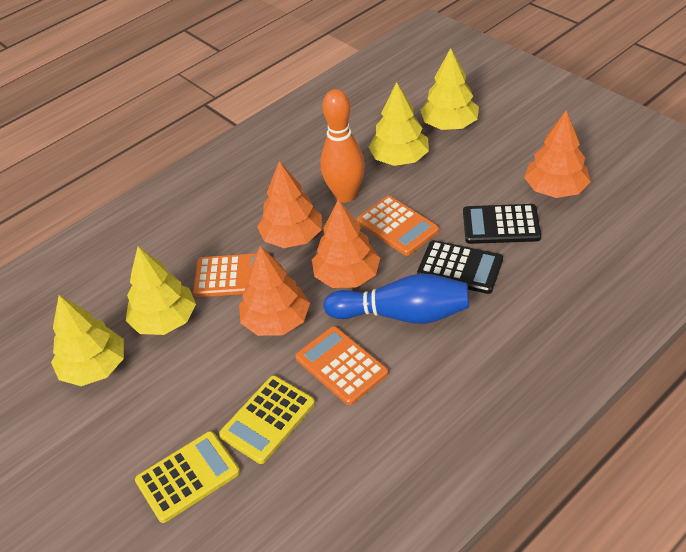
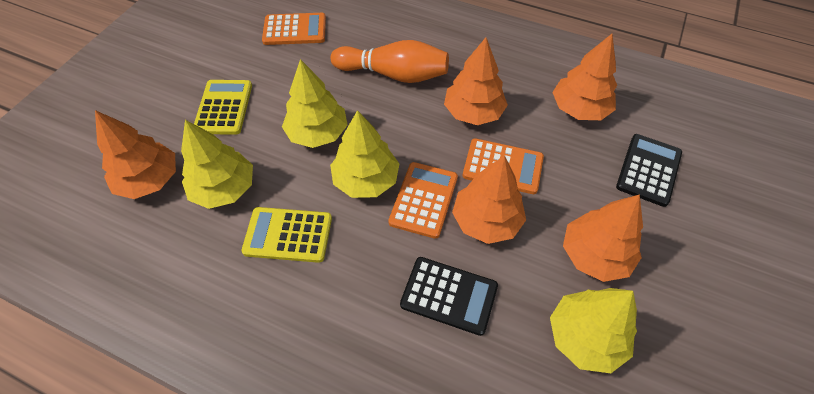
blue bowling pin: [323,273,469,324] = 1 -> none = 0
orange tree: [239,246,310,336] [257,161,322,248] [312,199,380,288] [524,111,591,198] = 4 -> [95,110,176,199] [444,38,508,125] [452,155,526,244] [552,34,617,120] [563,194,643,282] = 5

